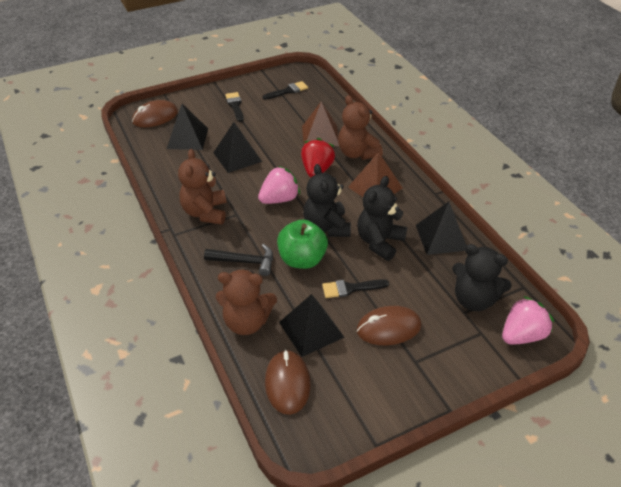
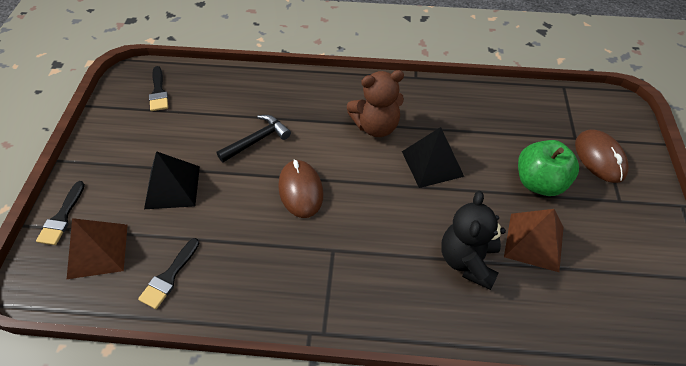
black pyramid: [167,104,208,150] [213,122,262,173] [279,294,344,357] [416,202,466,255] = 4 -> [144,151,200,209] [402,127,464,188] = 2
black teddy bear: [303,164,351,237] [357,176,407,261] [452,244,512,311] = 3 -> [441,191,506,290] = 1
brown mouse: [132,100,178,127] [265,349,311,415] [357,306,422,345] = 3 -> [278,160,324,218] [575,129,629,183] = 2
brown teddy bear: [178,149,226,225] [216,269,277,335] [338,95,383,160] = 3 -> [347,70,404,137] = 1
pink strawberry: [258,166,300,204] [502,296,554,345] = 2 -> none = 0
red strawberry: [301,138,335,177] = 1 -> none = 0

